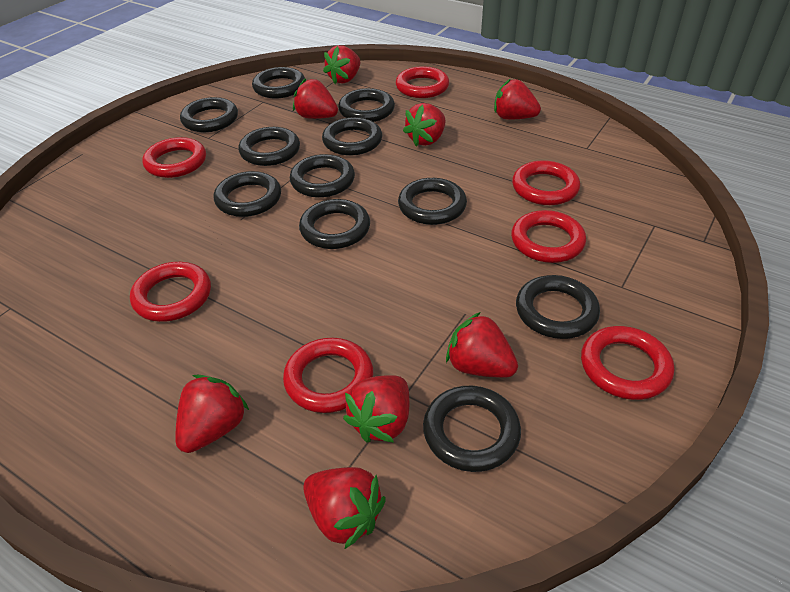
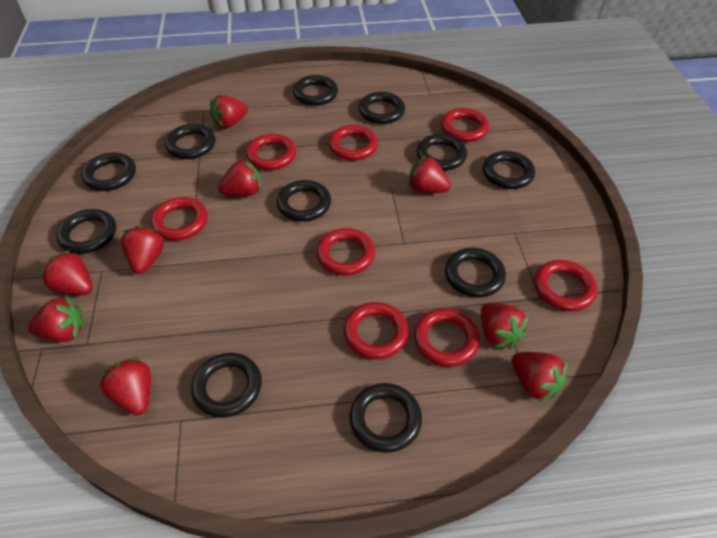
red ring: [130,262,211,322] [142,137,206,178] [283,338,373,413] [396,66,449,98] [511,210,586,263] [512,160,580,205] [581,326,674,400] = 7 -> [151,197,208,241] [246,134,296,170] [316,228,375,276] [328,125,378,161] [343,302,409,359] [414,308,480,367] [441,108,489,142] [534,260,597,311] = 8
red strawberry: [175,375,249,453] [293,78,338,119] [303,467,386,549] [323,45,360,84] [343,375,409,443] [403,103,445,146] [446,312,518,378] [494,79,541,120] = 8 -> [28,296,85,342] [40,250,93,295] [98,357,151,415] [121,226,164,274] [210,95,248,129] [218,159,261,196] [408,156,451,193] [481,303,529,349] [512,352,567,402] = 9

